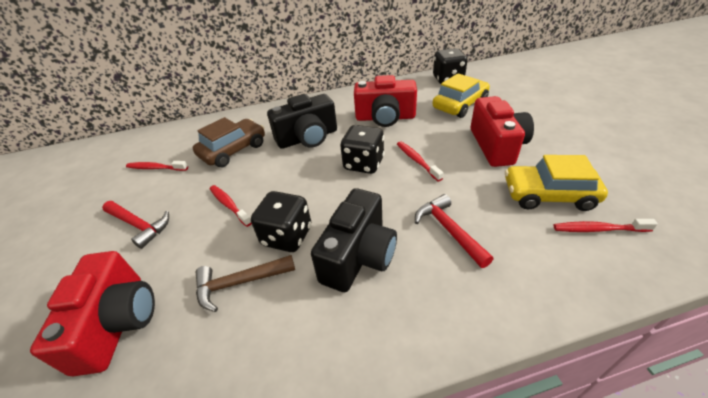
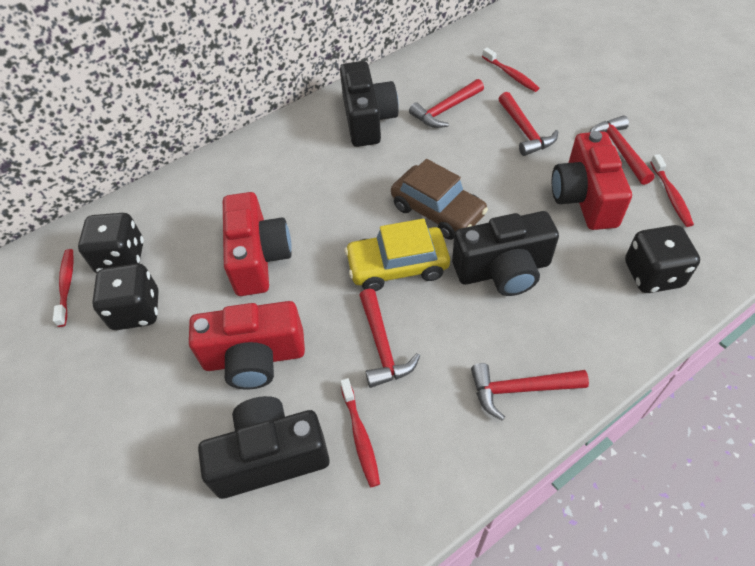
black camera: [267,94,337,149] [311,188,397,292] = 2 -> [198,396,330,499] [340,61,398,147] [452,211,559,296] = 3
brown hammer: [196,255,295,312] = 1 -> none = 0
red hammer: [102,201,169,249] [415,194,493,268] = 2 -> [359,289,420,388] [409,79,484,128] [471,363,589,421] [499,92,558,156] [590,115,655,185] = 5
yellow car: [432,73,490,118] [505,155,608,211] = 2 -> [344,219,450,291] = 1

